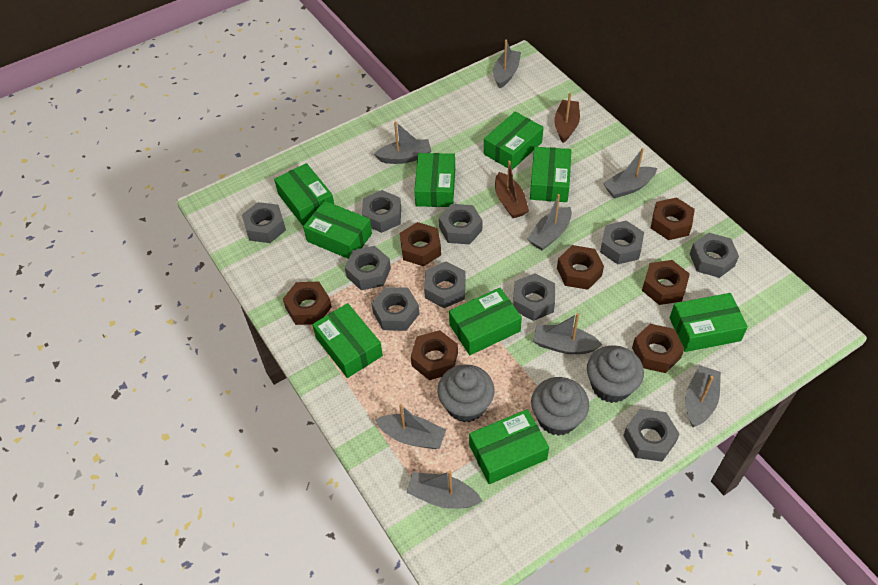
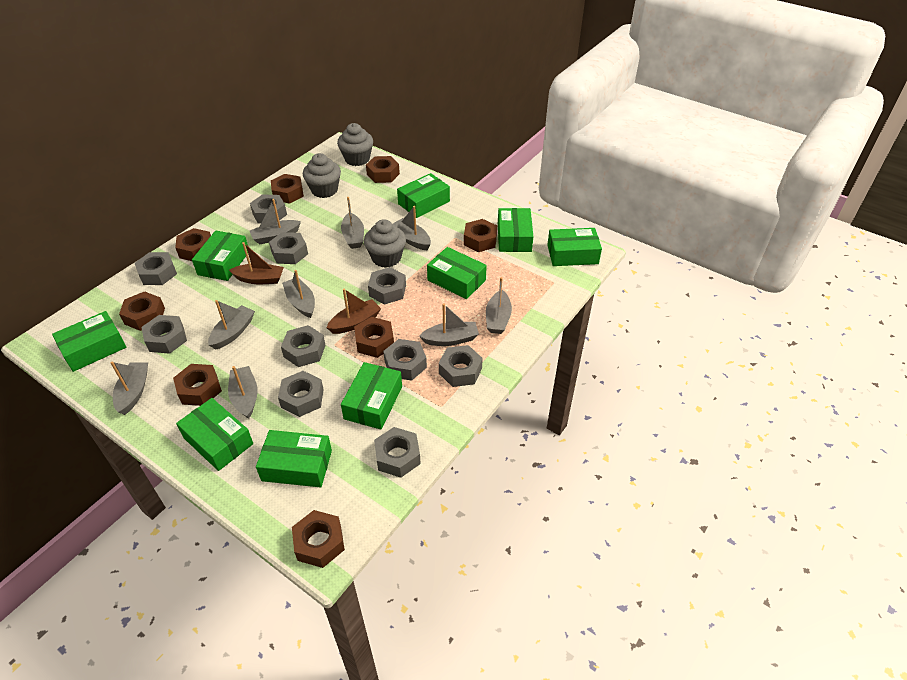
brown nut: [283,281,332,325] [400,222,441,266] [411,330,458,380] [557,245,604,290] [632,324,684,373] [642,260,690,305] [651,197,695,240] = 7 -> [119,292,165,331] [173,364,222,406] [175,228,211,261] [271,174,304,204] [292,510,345,568] [354,317,394,358] [366,156,400,183] [464,219,497,252] = 8
grey boat: [374,121,431,164] [375,404,446,449] [406,471,482,509] [493,40,521,89] [527,194,572,250] [533,313,602,354] [603,148,657,198] [686,365,721,427] = 8 -> [110,361,148,415] [208,300,255,349] [228,366,258,419] [250,199,301,244] [282,270,315,318] [341,197,364,249] [393,206,431,250] [419,303,479,346] [486,277,512,334] = 9

